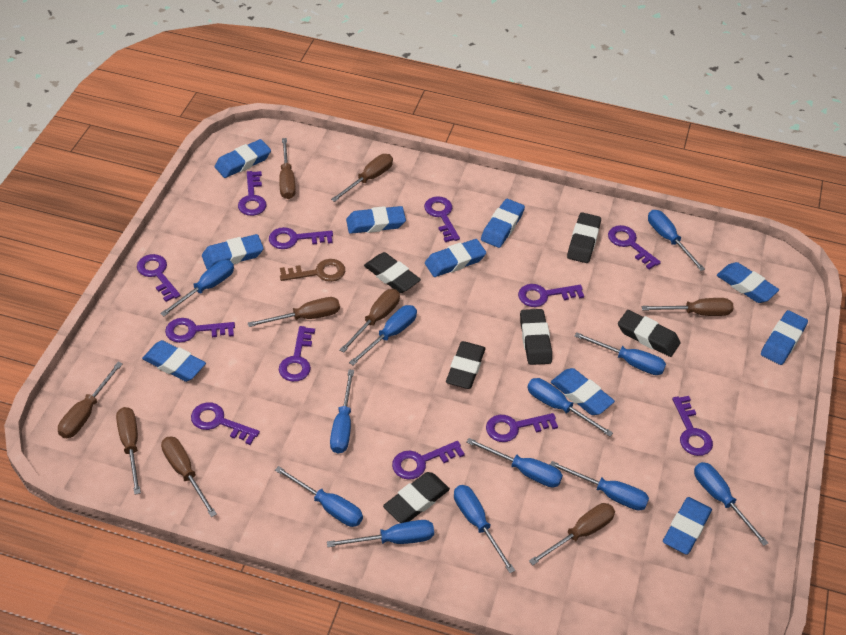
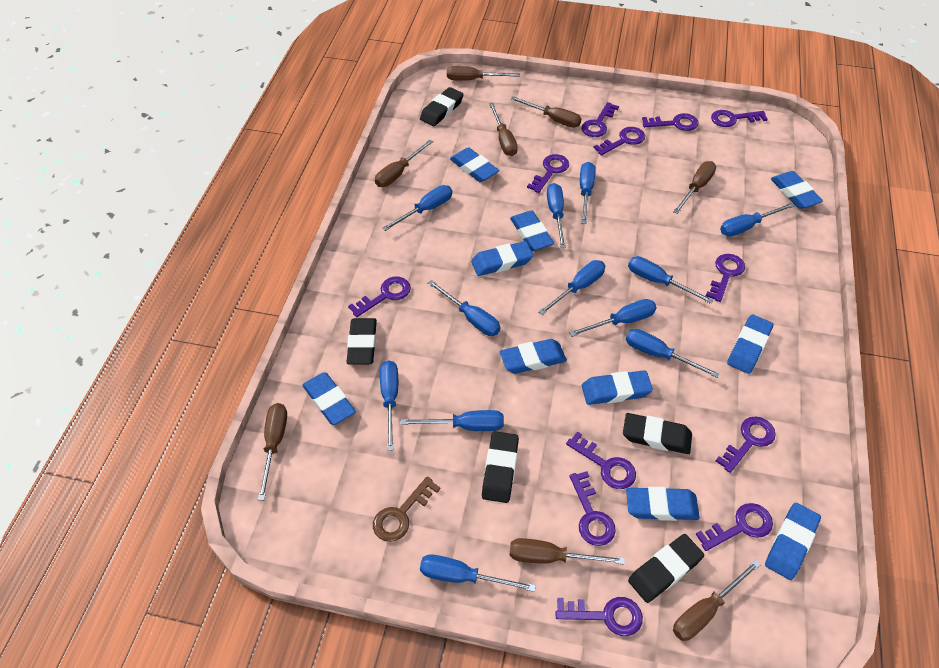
black eraser: [364,252,421,293] [383,472,450,523] [446,341,485,389] [520,309,552,365] [567,212,601,263] [618,310,681,357] = 6 -> [347,318,377,365] [420,87,464,126] [482,431,519,503] [623,413,692,454] [628,534,704,603] = 5
brown screwdriver: [58,362,123,438] [116,407,141,495] [161,437,217,517] [248,297,340,327] [279,138,296,199] [331,154,393,202] [340,289,400,353] [529,503,615,565] [641,298,734,316] = 9 -> [258,403,287,500] [375,140,433,187] [447,66,520,81] [489,103,518,156] [510,538,625,565] [511,96,581,128] [673,161,716,214] [673,560,760,641] = 8

